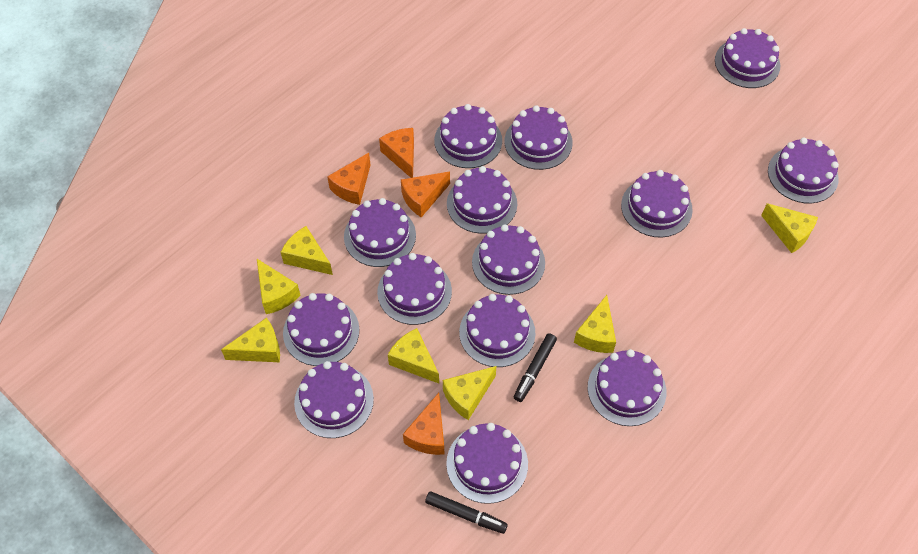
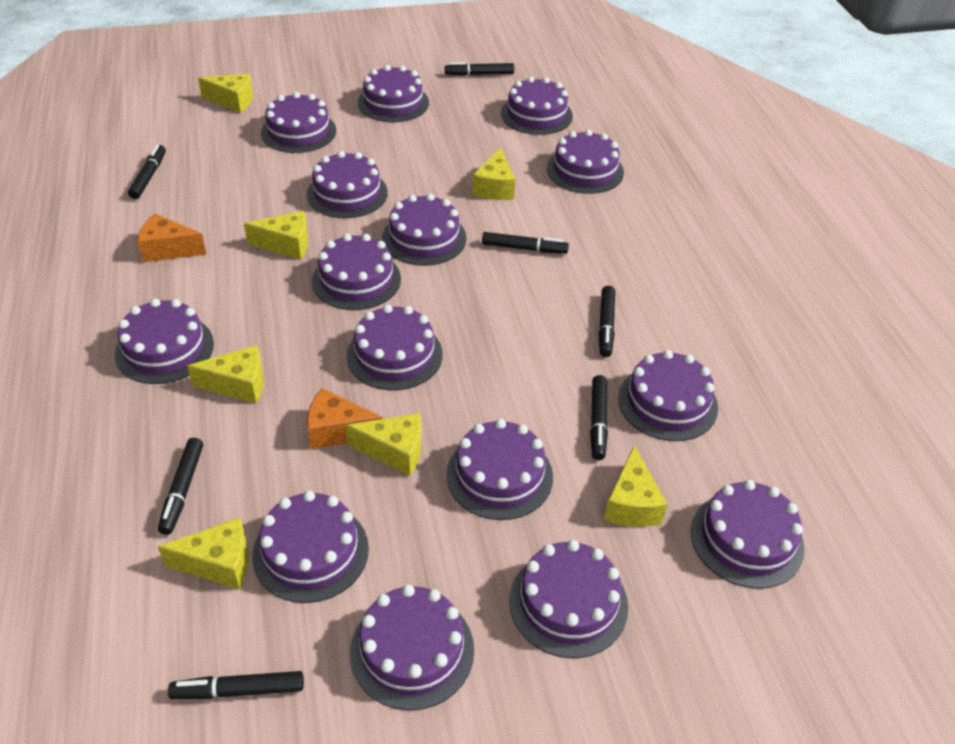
black marker: [425,491,508,534] [514,333,557,402] = 2 -> [128,145,166,199] [158,438,203,535] [168,671,304,699] [445,62,514,76] [482,232,569,254] [590,375,608,460] [599,286,615,357] = 7
orange cheese: [327,153,370,205] [379,128,414,178] [401,171,450,217] [403,393,445,455] = 4 -> [137,214,206,262] [307,388,383,449] = 2
purple cake: [283,293,359,366] [294,361,374,438] [344,198,416,267] [377,253,452,325] [434,104,502,168] [446,423,528,504] [447,166,517,234] [459,294,536,367] [472,224,545,295] [505,105,573,170] [588,349,666,426] [621,170,693,237] [715,28,780,88] [768,137,839,203] = 14 -> [115,298,214,384] [252,491,369,603] [261,92,336,153] [307,151,388,218] [312,234,401,310] [347,305,443,390] [350,584,474,711] [358,65,429,122] [382,194,466,266] [446,419,553,520] [501,77,573,135] [509,540,628,658] [547,129,624,194] [618,350,718,441] [691,480,805,589] = 15

